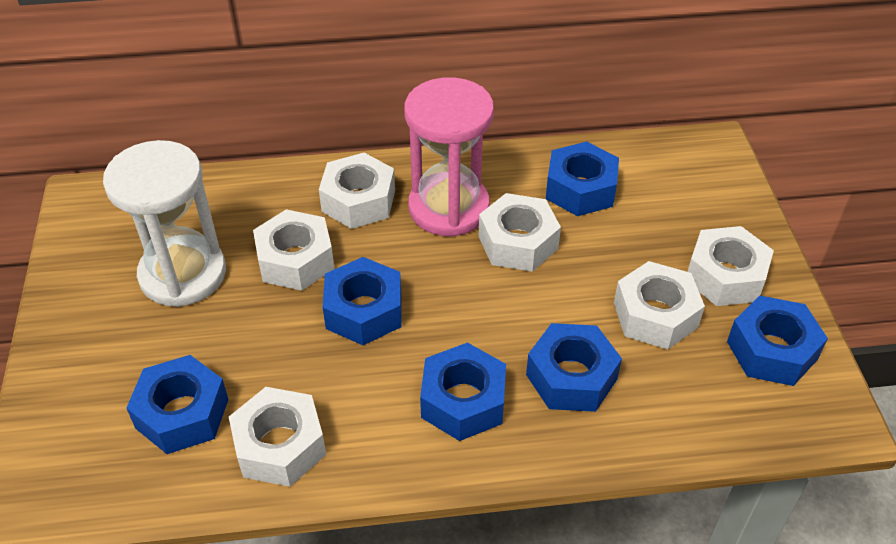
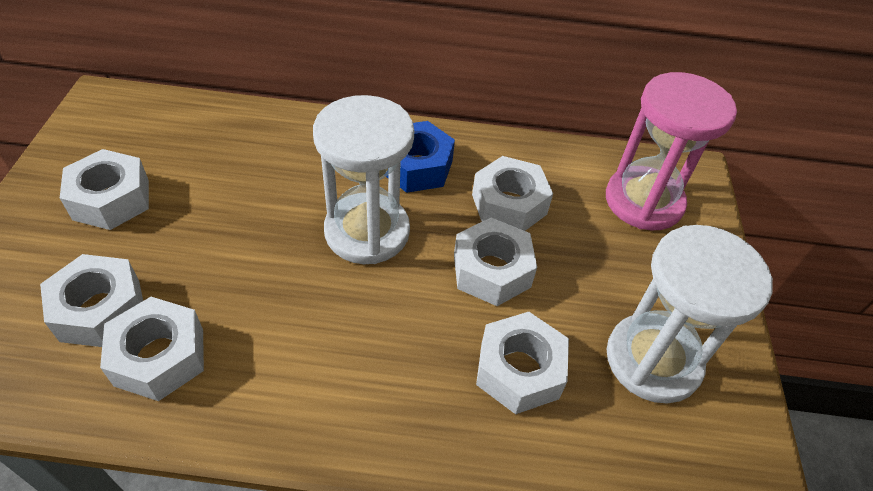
blue nut: [126,355,229,454] [323,257,401,345] [420,342,506,441] [526,323,622,412] [546,141,619,216] [727,295,828,386] = 6 -> [386,121,455,193] = 1
white hourglass: [103,140,226,307] = 1 -> [313,95,414,264] [607,225,773,403] = 2

